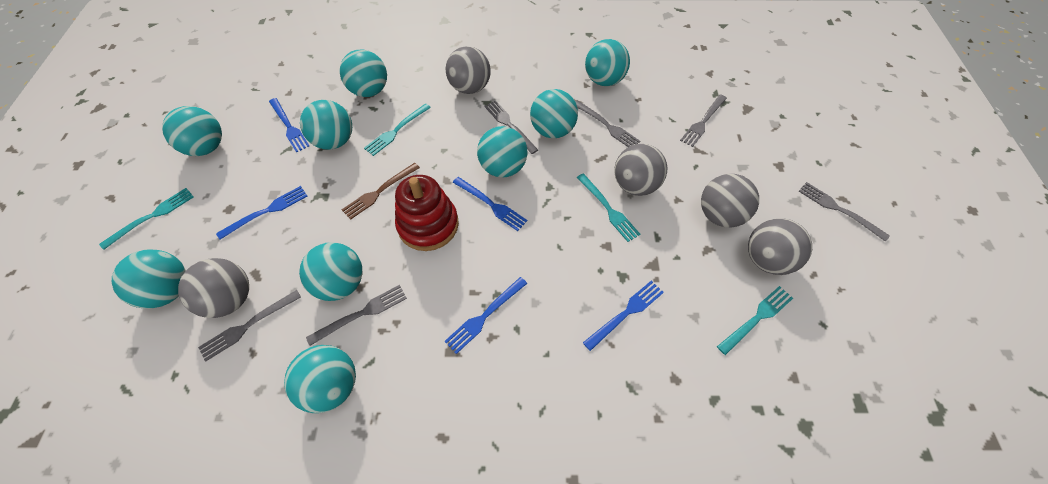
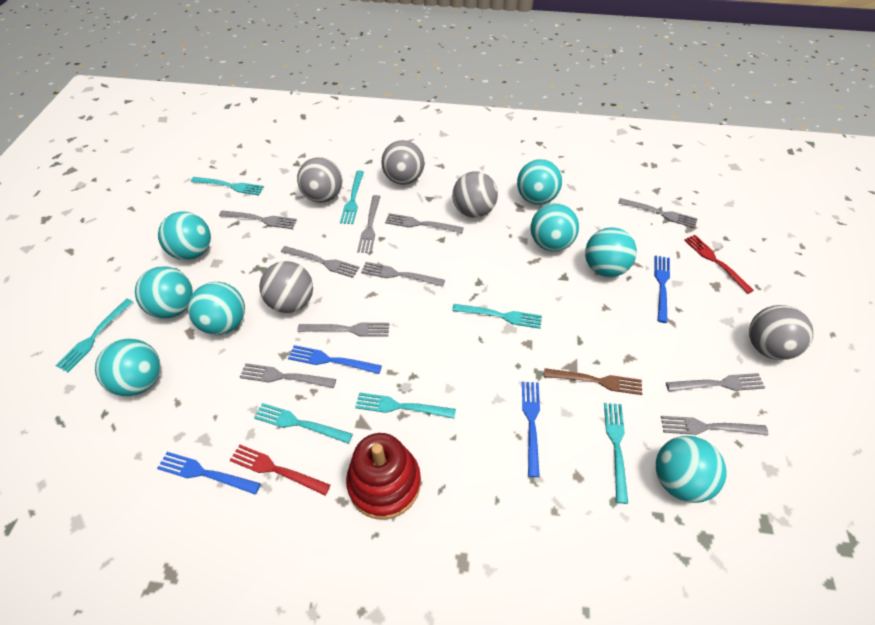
blue fork: [216,186,307,240] [269,98,309,152] [444,277,527,354] [453,177,527,231] [583,280,664,351] = 5 -> [157,452,261,495] [288,345,382,374] [522,382,540,477] [654,255,670,323] = 4
grey fork: [198,290,301,362] [306,285,407,346] [485,100,538,154] [576,100,640,147] [680,94,727,147] [799,182,890,241] = 6 -> [219,210,297,229] [239,363,336,388] [281,246,360,278] [297,323,389,337] [357,195,381,253] [361,262,445,287] [385,213,464,233] [618,198,697,228] [661,416,769,435] [666,373,765,392] = 10
red fork: none = 0 -> [230,445,330,495] [684,235,754,294] = 2
turquoise ball: [112,250,186,309] [162,106,222,156] [284,345,356,413] [299,242,363,301] [300,100,352,150] [340,49,387,97] [477,126,527,178] [530,89,578,138] [585,39,630,86] = 9 -> [95,339,161,396] [135,266,193,319] [158,212,211,260] [188,282,245,335] [517,159,562,205] [531,203,579,251] [585,227,637,277] [656,436,727,503] = 8
turquoise fork: [99,188,194,250] [364,103,431,156] [577,173,640,242] [717,286,793,355] = 4 -> [55,299,133,372] [191,177,264,195] [254,403,353,444] [340,170,364,224] [355,392,456,419] [452,304,542,329] [604,403,628,504] = 7

